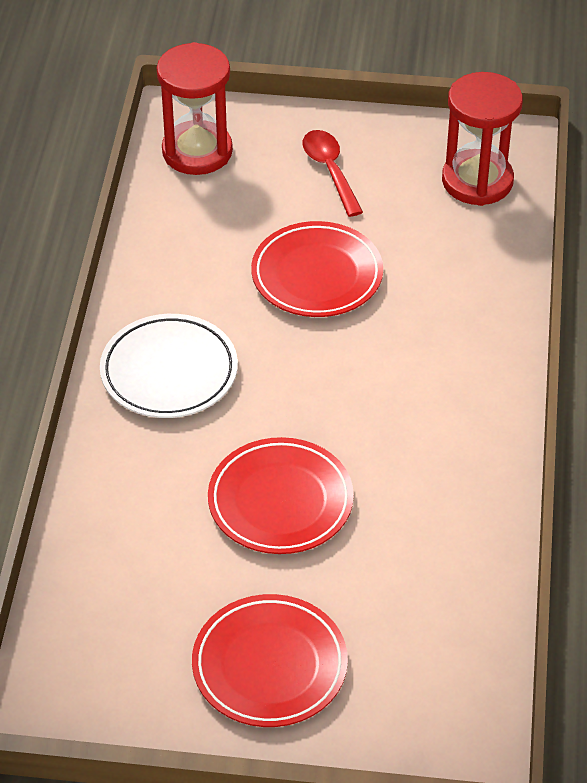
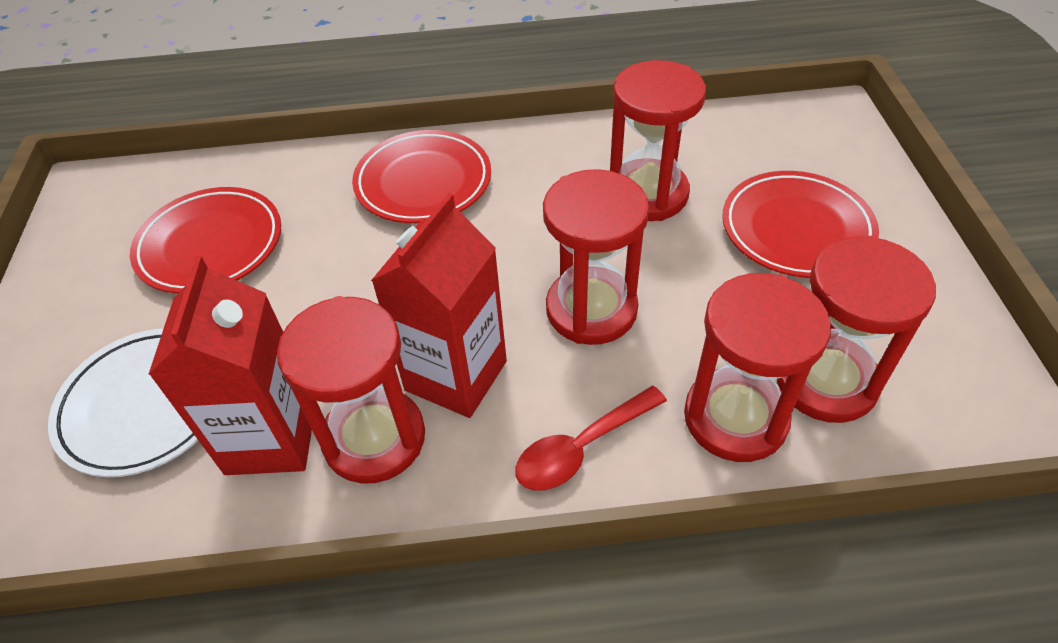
red carton: none = 0 -> [148,256,312,475] [371,193,507,418] = 2
red hourglass: [157,42,233,175] [442,72,523,206] = 2 -> [277,296,425,484] [543,169,649,345] [610,60,706,221] [684,273,831,462] [777,236,936,423] = 5

